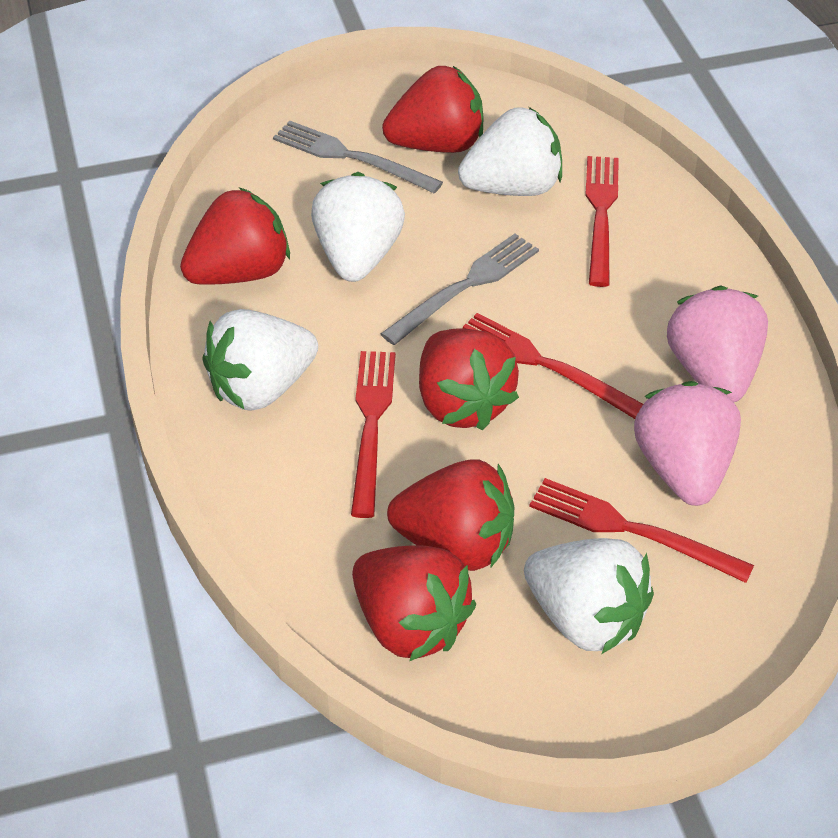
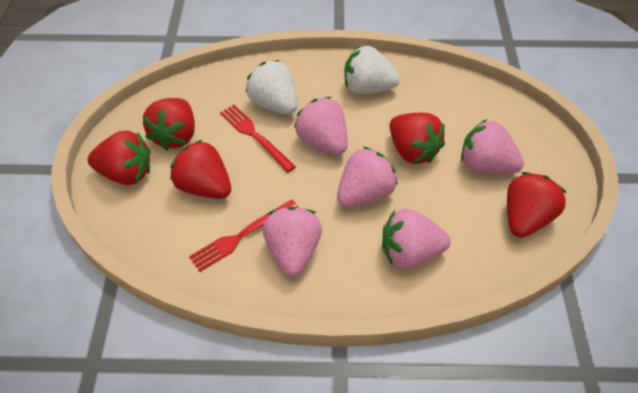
grey fork: [273,121,443,194] [381,234,539,345] = 2 -> none = 0
pink strawberry: [634,381,741,506] [667,285,768,402] = 2 -> [263,206,322,277] [294,97,348,155] [337,147,398,207] [382,209,451,269] [461,119,524,174] = 5
red fork: [351,351,396,518] [463,313,643,419] [529,478,754,583] [585,156,619,287] = 4 -> [189,199,298,272] [220,105,296,173] = 2
white strawberry: [202,309,318,411] [311,172,405,282] [458,107,562,196] [524,538,654,654] = 4 -> [246,60,297,114] [344,46,400,94] = 2

